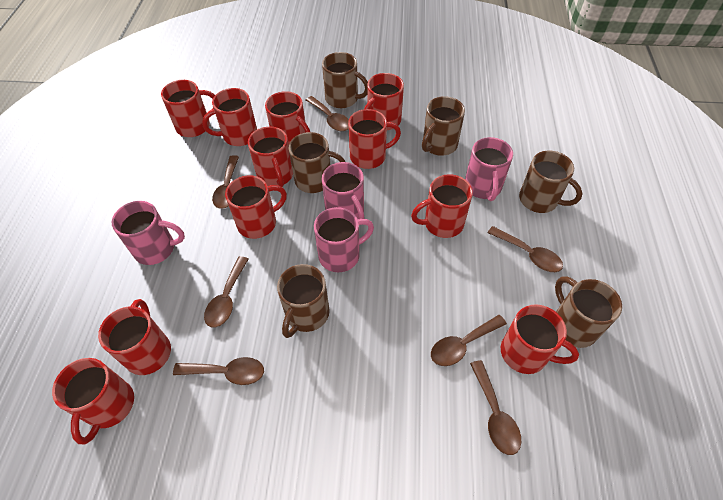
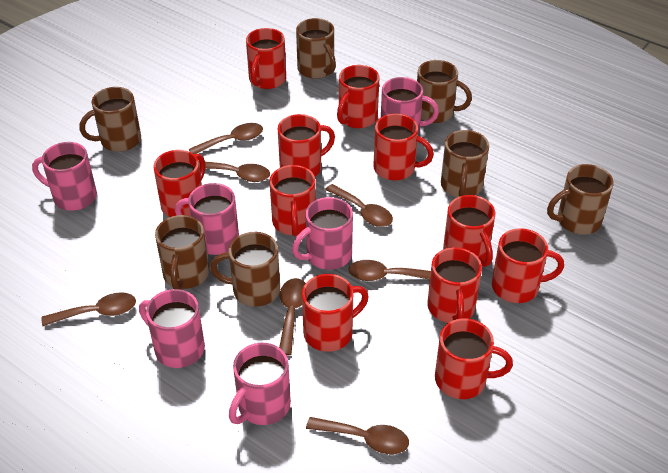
brown mug: [277,264,330,338] [288,132,345,193] [322,52,368,108] [422,96,465,156] [519,151,583,213] [555,276,622,348] = 6 -> [80,87,141,152] [155,215,209,289] [210,232,280,307] [296,18,336,79] [417,60,472,123] [441,130,489,197] [547,164,614,234] = 7
pink mug: [112,201,185,265] [314,207,374,272] [322,162,364,219] [465,137,513,201] = 4 -> [32,142,97,211] [139,289,205,368] [175,183,239,255] [229,343,291,425] [292,197,353,270] [381,77,439,134] = 6

